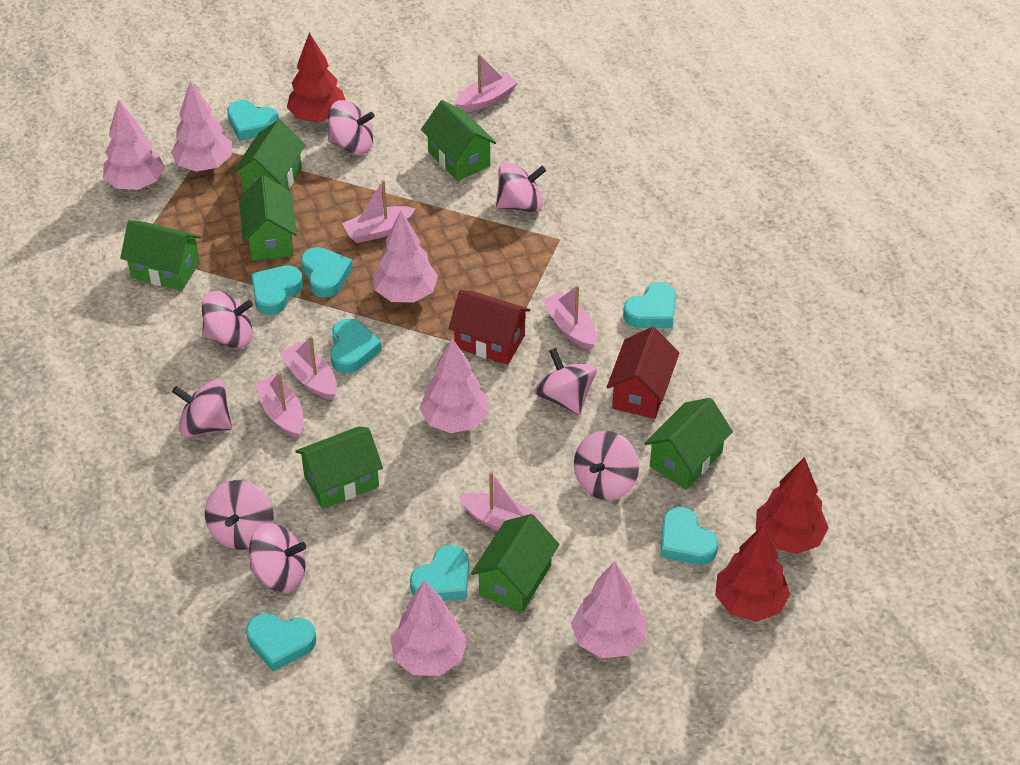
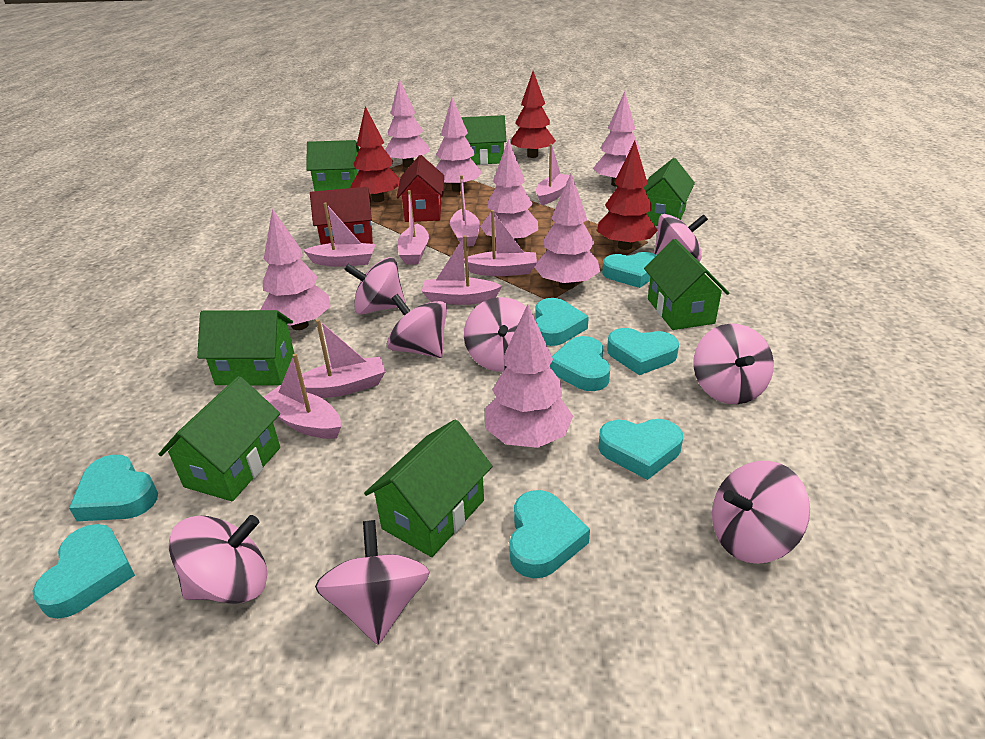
pink boat: [255,372,303,439] [280,336,337,400] [342,180,415,243] [455,54,518,112] [458,471,541,531] [542,285,597,350] = 6 -> [264,354,341,439] [302,319,386,398] [303,202,376,267] [398,190,429,265] [422,235,502,305] [450,175,480,247] [464,210,537,276] [536,144,570,205] = 8
pink tree: [103,99,165,190] [171,81,232,172] [373,211,438,303] [391,580,467,676] [419,338,489,433] [571,561,646,658] = 6 -> [260,209,331,330] [385,79,430,168] [436,98,482,192] [480,139,538,242] [485,304,573,448] [534,173,600,290] [593,92,640,187] = 7

